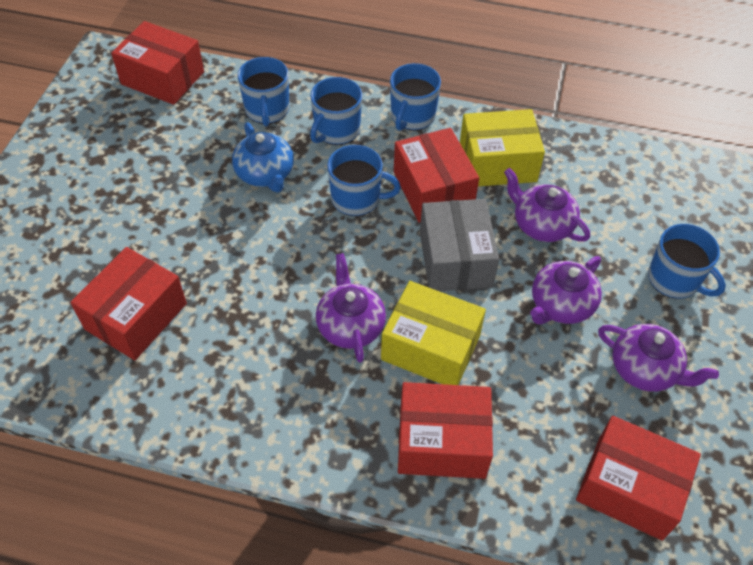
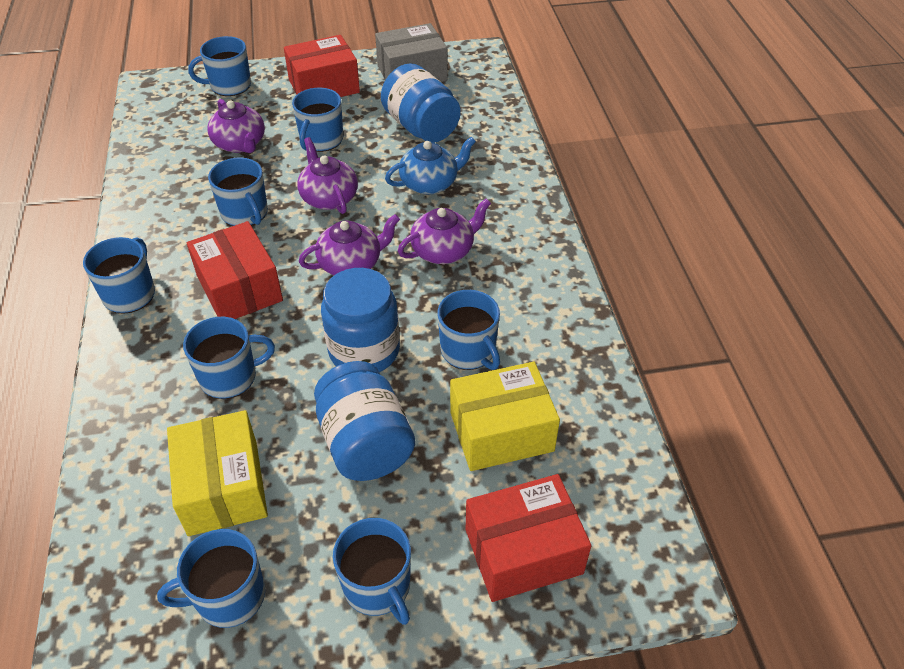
blue jar: none = 0 -> [314,361,415,481] [321,268,400,372] [381,63,461,143] = 3
blue mug: [237,57,290,126] [310,77,362,145] [327,145,401,216] [390,63,441,131] [648,224,726,299] = 5 -> [83,237,155,314] [157,529,265,628] [183,317,275,399] [188,36,251,96] [208,158,268,226] [292,88,343,152] [333,518,411,625] [437,290,500,370] = 8
red box: [70,247,187,360] [111,21,204,105] [394,128,479,223] [398,382,493,479] [576,416,701,541] = 5 -> [187,221,283,319] [284,35,360,97] [466,474,591,602] = 3

